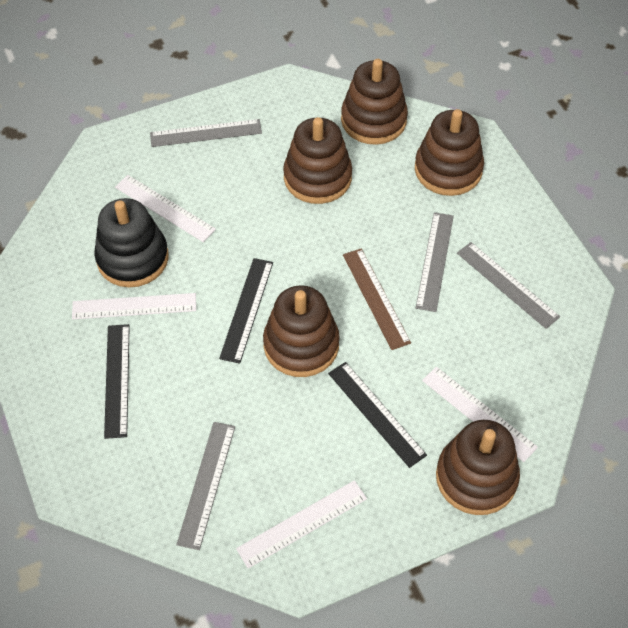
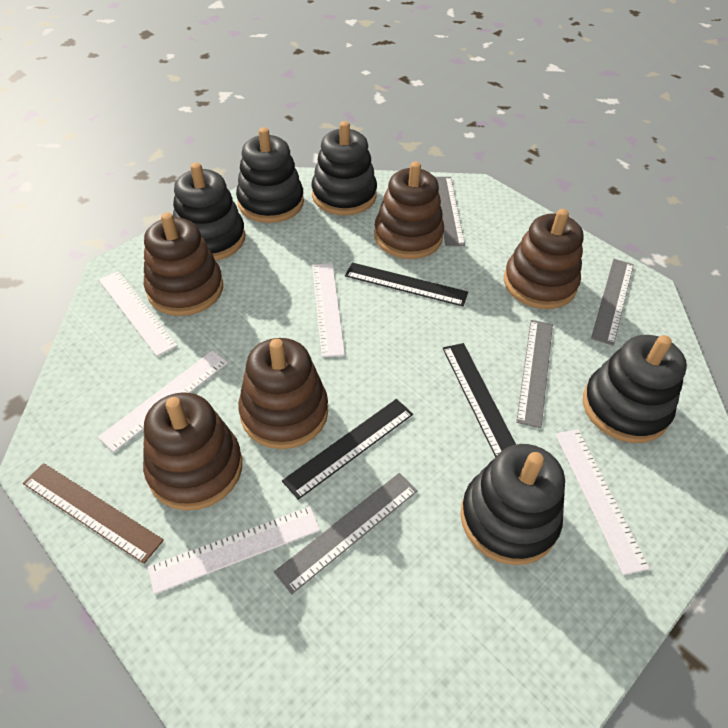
black stacking toy: [94,198,169,287] = 1 -> [173,162,245,261] [236,128,304,223] [312,121,377,215] [460,444,565,565] [583,335,687,443] = 5
white ruler: [72,293,196,319] [115,175,216,242] [236,480,367,568] [422,367,538,462] = 4 -> [98,351,228,452] [99,271,178,356] [148,506,320,594] [312,263,345,357] [555,429,650,575] = 5

